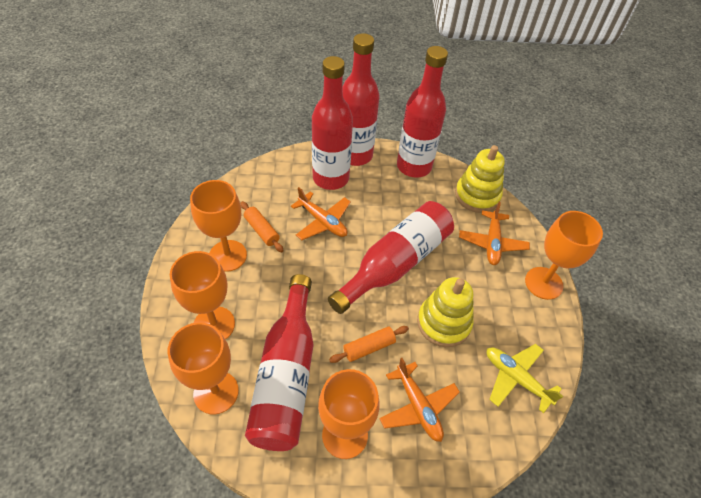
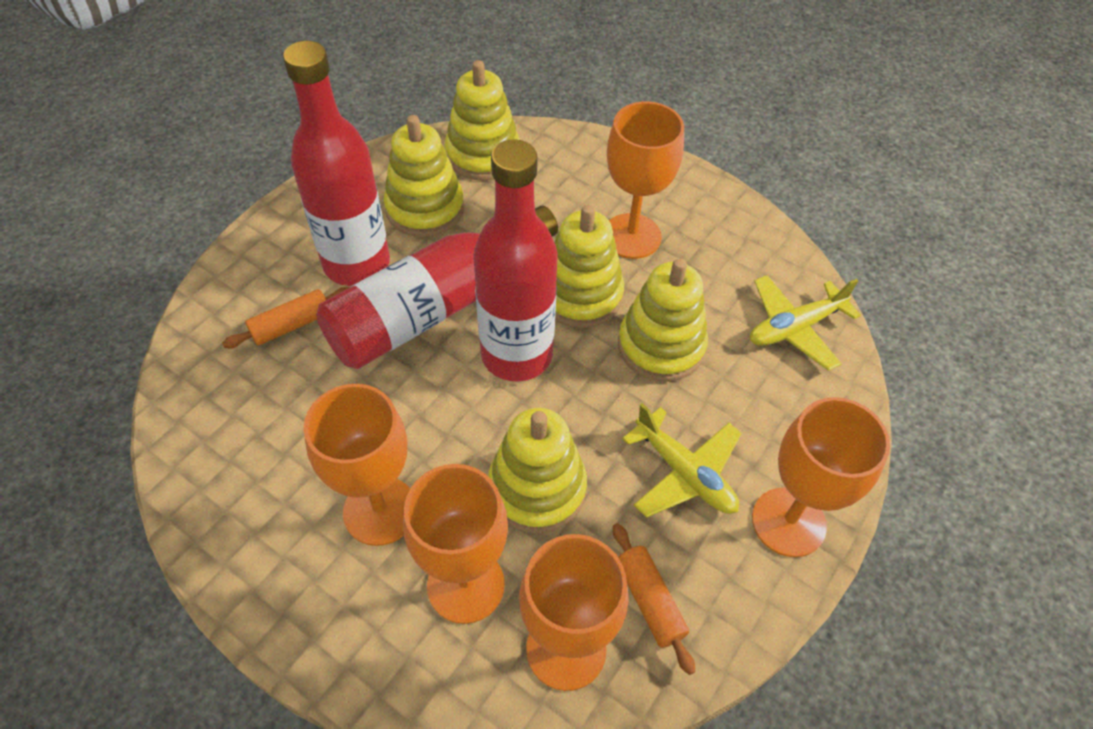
orange plane: [291,187,351,240] [379,358,460,442] [459,202,530,265] = 3 -> none = 0
red bottle: [245,274,313,451] [312,56,353,190] [328,201,454,314] [342,33,380,166] [397,46,448,178] = 5 -> [283,41,390,286] [316,206,558,369] [473,140,558,381] = 3
yellow plane: [486,344,563,413] = 1 -> [622,403,742,518] [750,275,861,371] = 2
yellow stacking toy: [417,277,474,347] [455,145,505,213] = 2 -> [383,115,464,237] [445,60,520,181] [488,408,587,533] [554,205,624,328] [618,258,708,382] = 5

